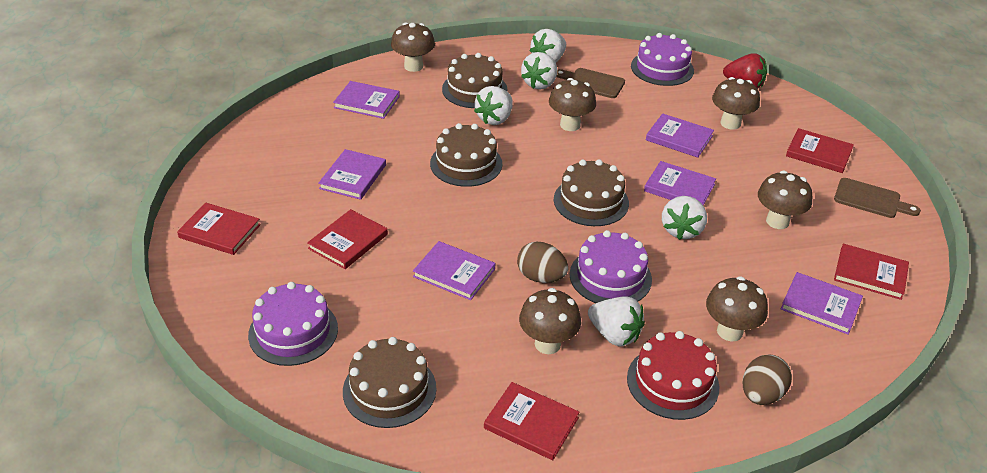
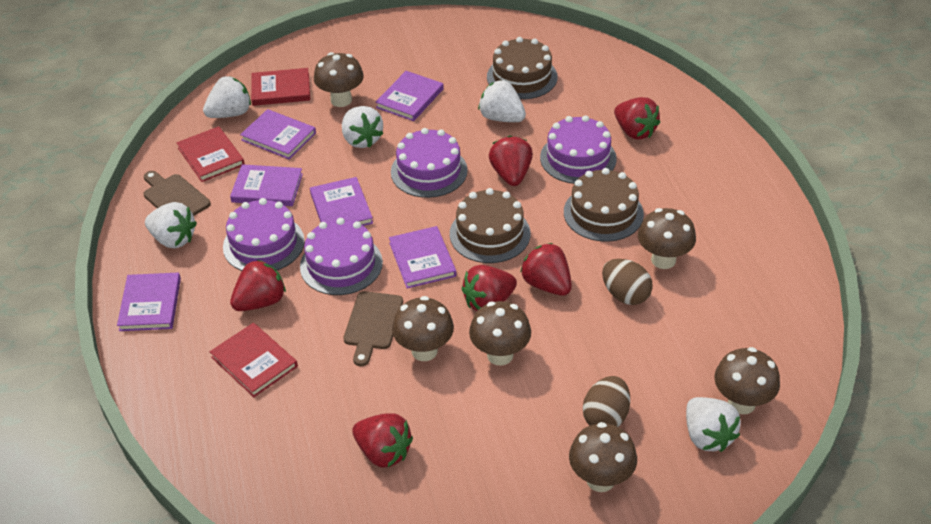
brown cake: [343,337,436,428] [430,123,502,187] [442,53,508,108] [554,159,629,226] = 4 -> [450,188,530,263] [487,37,557,99] [564,168,644,242] = 3
purple cake: [248,282,338,366] [570,230,652,303] [631,33,694,86] = 3 -> [223,198,305,271] [300,218,383,295] [391,128,468,198] [540,115,617,184] = 4
red book: [177,203,261,255] [307,209,388,269] [484,382,579,460] [786,128,854,173] [834,244,909,300] = 5 -> [177,126,245,182] [210,323,298,397] [251,68,310,106] = 3
red cake: [627,331,719,420] = 1 -> none = 0
red strawberry: [723,53,767,89] = 1 -> [230,260,286,311] [352,413,413,468] [462,265,517,311] [489,136,533,186] [520,243,572,296] [614,97,660,140] = 6

